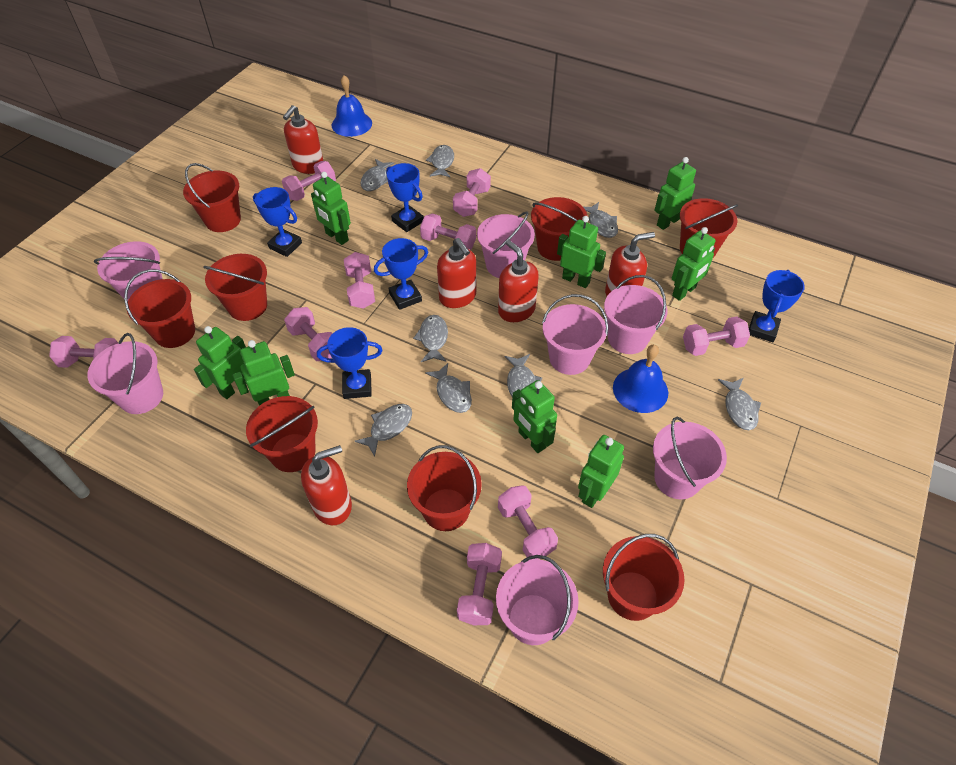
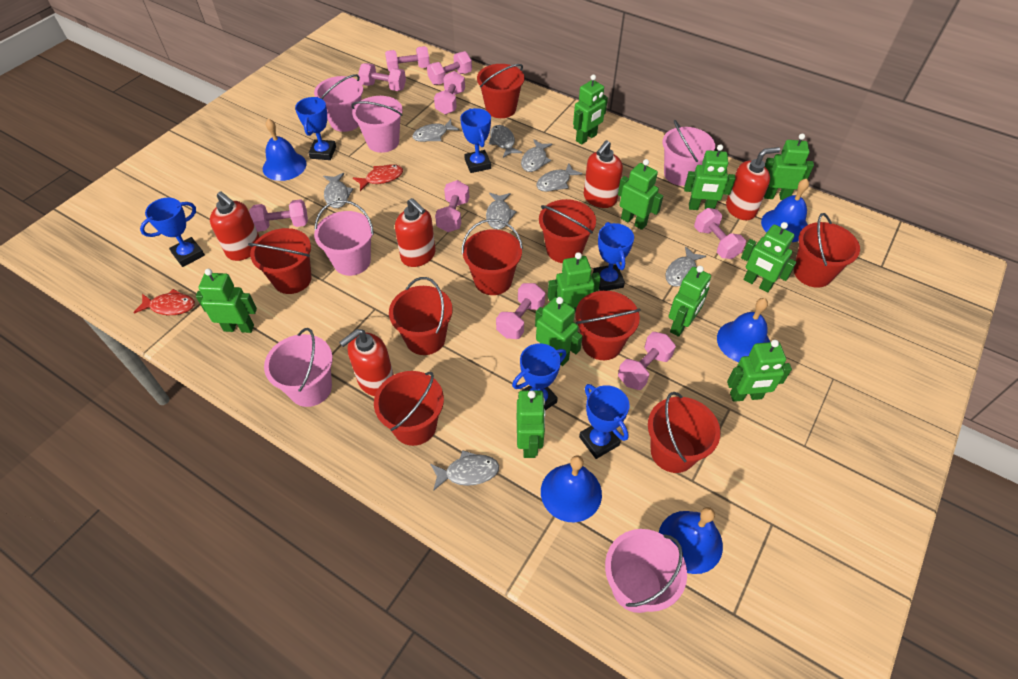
blue bell: [332,75,372,137] [613,345,668,413] = 2 -> [263,119,307,181] [541,455,602,522] [659,507,723,574] [717,298,770,362] [761,178,809,242] = 5
blue trophy: [253,187,302,257] [317,327,383,399] [374,238,428,310] [386,163,424,232] [749,270,805,342] = 5 -> [140,198,205,267] [295,97,336,160] [460,108,491,173] [512,343,566,410] [579,384,630,459] [593,222,634,291] = 6
green robot: [194,326,246,399] [232,340,295,406] [311,172,351,245] [512,380,557,453] [557,216,606,288] [578,435,624,508] [654,157,696,230] [672,227,716,301] = 8 -> [196,269,257,333] [517,390,546,458] [535,297,583,366] [548,252,601,313] [573,74,608,145] [618,159,663,230] [669,266,711,337] [684,144,736,210] [727,340,792,402] [741,222,797,293] [764,134,814,200] = 11
pink bucket: [87,333,163,414] [94,241,163,301] [477,212,535,278] [496,555,579,645] [542,294,608,375] [604,275,668,354] [653,416,727,499] = 7 -> [264,328,333,407] [314,74,363,132] [314,200,374,276] [351,96,403,153] [605,529,687,613] [662,120,715,186] = 6
red bucket: [124,269,195,348] [183,163,241,232] [203,254,267,321] [246,396,318,472] [407,445,482,531] [531,197,587,261] [603,534,685,621] [680,198,738,258] = 8 -> [248,228,311,294] [374,371,444,446] [389,277,453,355] [462,219,523,295] [477,64,525,118] [539,199,596,263] [575,291,641,360] [648,392,720,473] [794,213,860,288] = 9
red fish: none = 0 -> [133,289,195,315] [353,164,403,191] = 2

